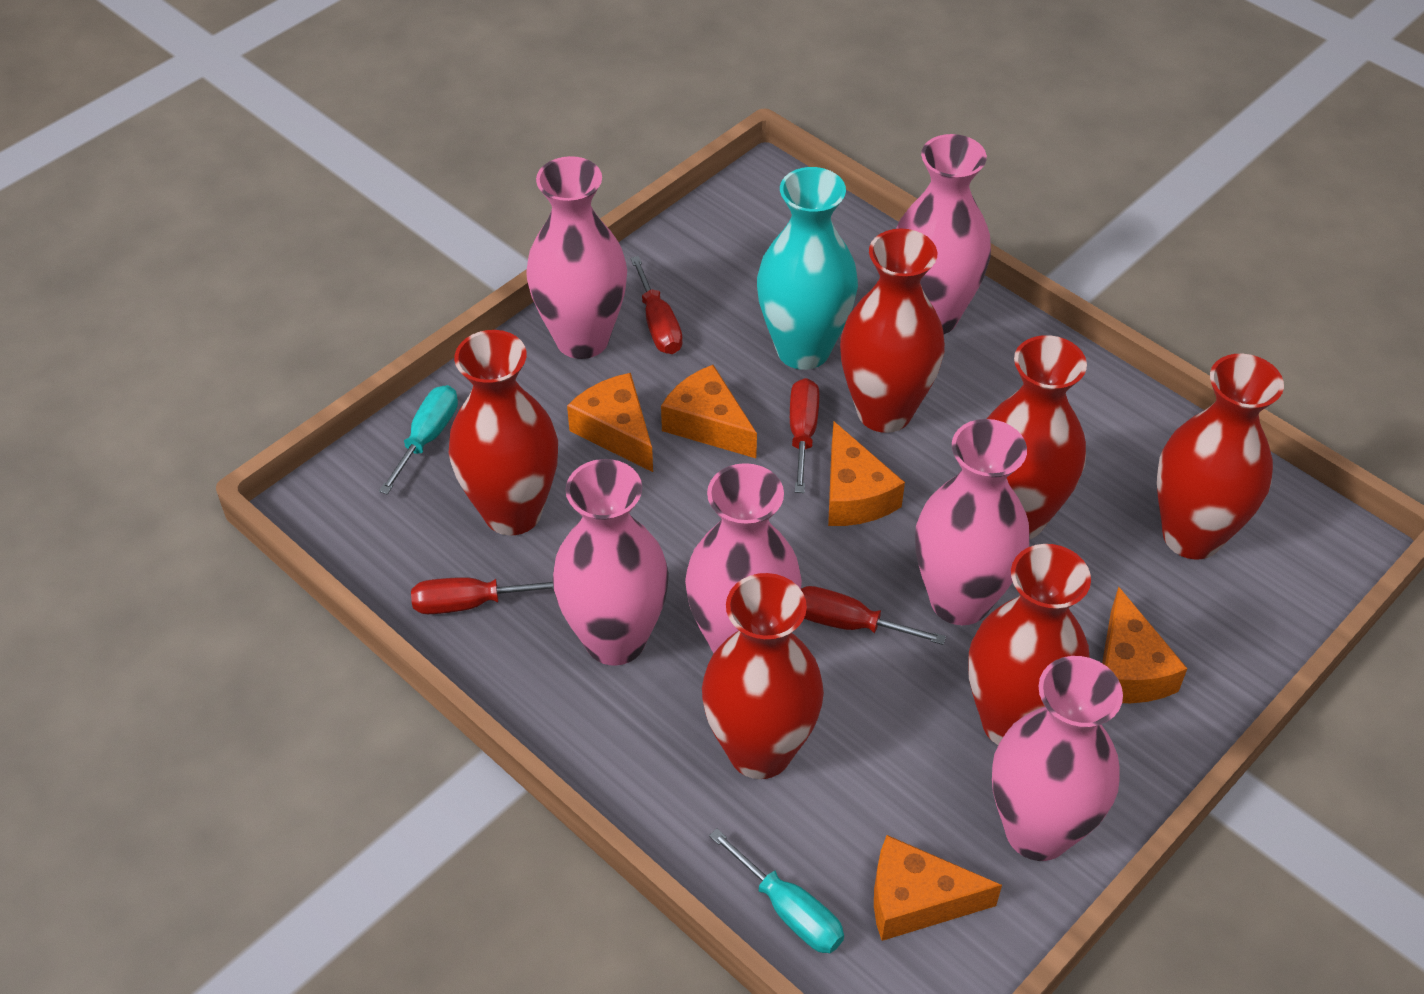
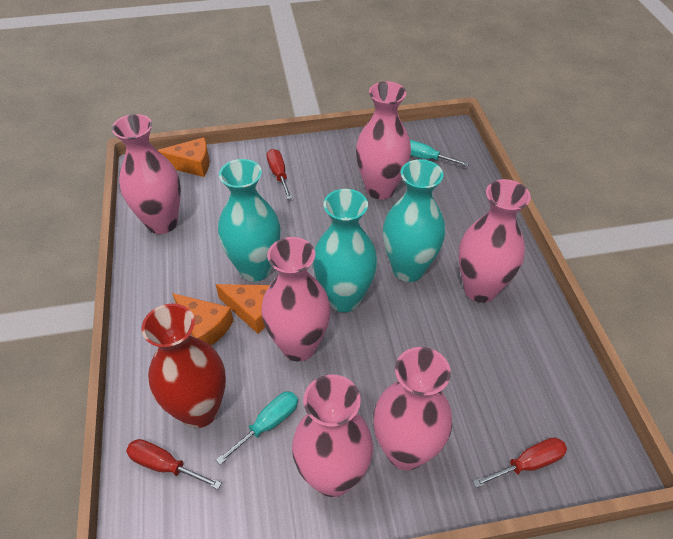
orange cheese: [567,373,653,472] [661,365,757,458] [828,421,905,526] [874,835,1002,941] [1102,587,1188,703] = 5 -> [158,137,209,177] [172,293,233,345] [216,284,270,334] = 3
red screwdriver: [411,577,554,614] [630,256,683,354] [790,378,819,493] [801,586,946,645] = 4 -> [126,439,222,489] [267,149,292,200] [473,437,567,488] = 3
red vase: [449,330,558,535] [702,573,824,779] [840,229,945,433] [968,544,1091,745] [987,335,1087,539] [1157,354,1284,559] = 6 -> [141,303,226,428] = 1
turquoise vase: [757,167,858,370] = 1 -> [218,159,281,281] [312,189,377,312] [383,159,445,282] = 3

